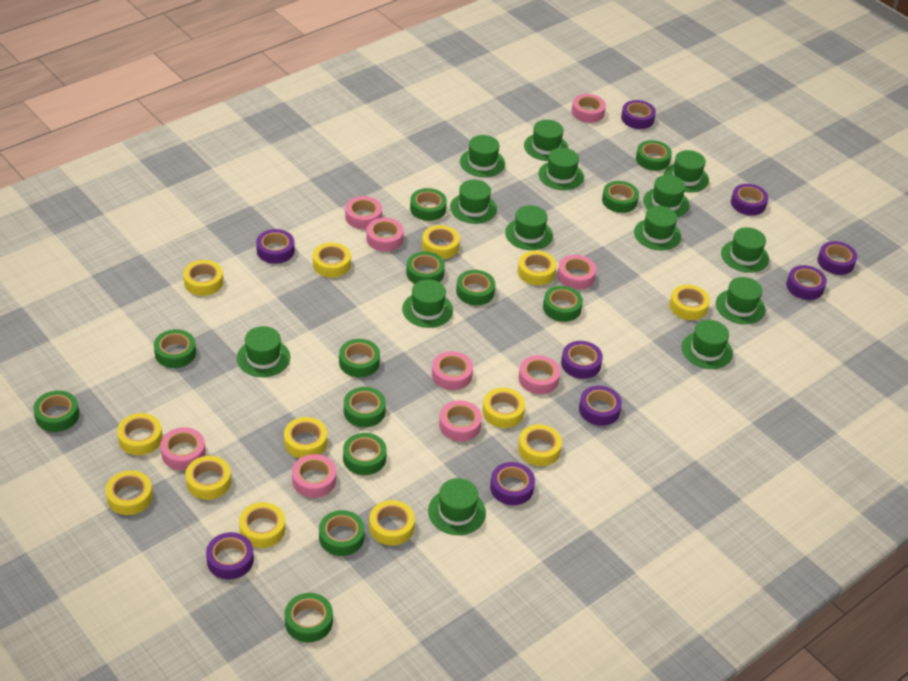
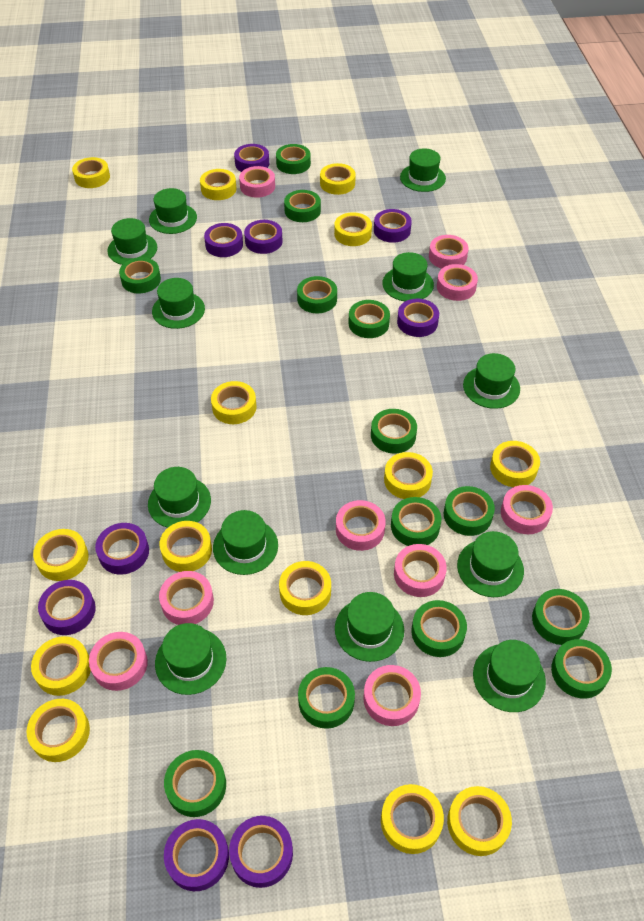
green hat: [237,326,290,377] [402,279,453,328] [428,478,486,535] [450,180,497,224] [460,135,505,177] [505,205,553,250] [524,120,569,161] [538,148,584,190] [634,206,681,250] [643,175,689,217] [664,150,709,192] [681,320,733,369] [716,277,766,324] [721,227,769,273] = 14 -> [107,218,157,265] [148,467,211,528] [149,188,197,234] [152,278,205,329] [155,623,227,695] [213,510,278,575] [335,592,404,662] [382,252,434,301] [400,148,446,192] [457,531,524,597] [463,353,520,409] [473,640,546,712] = 12
yellow tape: [106,470,153,515] [117,413,162,455] [183,260,223,296] [185,456,231,500] [239,502,285,548] [284,417,327,458] [313,243,351,278] [369,500,415,545] [422,225,460,259] [483,388,525,428] [518,251,556,285] [518,424,562,466] [669,285,710,320] = 13 -> [27,699,90,762] [31,636,91,696] [33,529,89,581] [72,157,110,188] [160,521,212,572] [200,169,237,200] [211,381,257,424] [279,561,331,615] [320,163,356,195] [334,212,372,246] [381,784,444,854] [384,452,433,499] [447,786,512,856] [490,441,540,487] = 14

